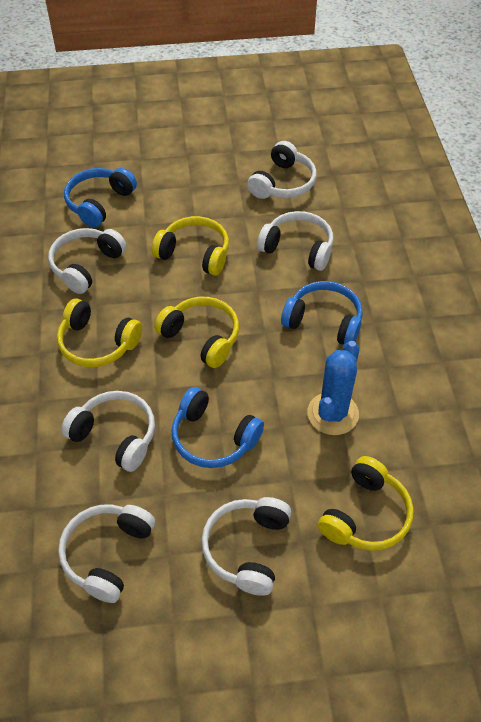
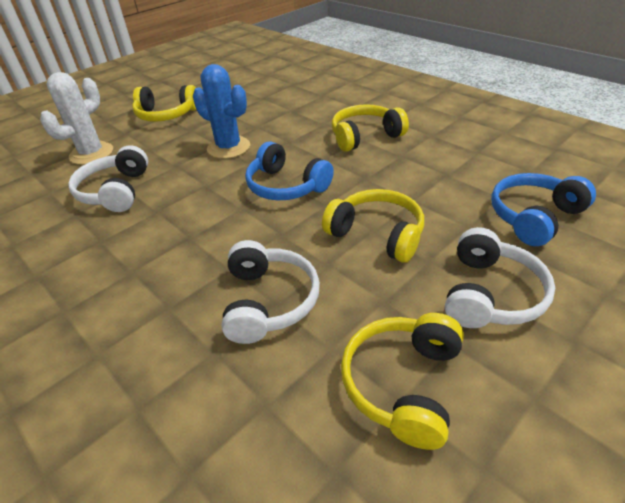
blue headphones: [64,168,137,228] [171,387,264,468] [281,281,363,345] = 3 -> [245,141,334,200] [491,173,596,246] = 2
white cactus: none = 0 -> [40,72,113,165] = 1
white headphones: [48,228,127,294] [58,504,155,603] [61,391,155,472] [201,497,291,596] [247,141,317,199] [257,211,334,271] = 6 -> [68,145,148,212] [222,240,320,344] [445,227,555,328] = 3

